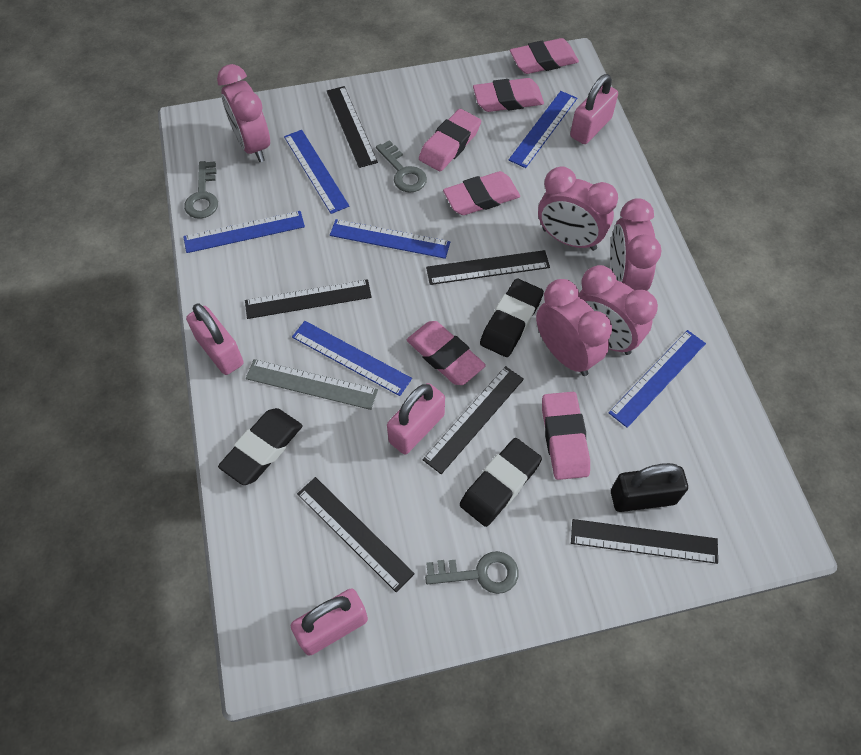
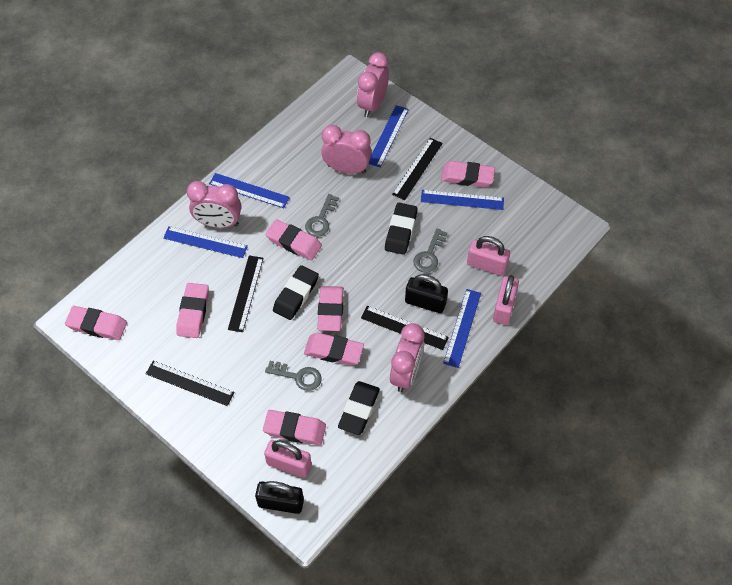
black padlock: [611,463,688,512] = 1 -> [255,481,304,514] [405,274,448,313] = 2
black ruler: [245,279,372,319] [297,477,415,592] [327,86,378,168] [422,366,524,474] [426,250,550,285] [571,519,718,564] = 6 -> [146,361,235,406] [228,256,263,332] [361,306,449,350] [392,138,443,200] = 4
blue ruler: [183,211,305,253] [284,130,349,214] [292,321,412,396] [330,219,450,259] [509,91,577,168] [609,330,706,428] = 6 -> [163,226,248,258] [209,173,290,208] [369,105,409,168] [421,190,504,210] [443,289,481,368] = 5
grey ruler: [246,359,378,410] = 1 -> none = 0
pink clock: [217,64,270,162] [536,279,612,376] [538,166,618,251] [578,265,658,355] [610,198,662,291] = 5 -> [187,181,241,228] [321,125,372,174] [357,52,389,117] [390,323,424,392] = 4
pink eraser: [407,321,486,385] [419,109,481,171] [443,171,520,215] [473,78,544,112] [510,38,579,74] [542,392,590,480] = 6 -> [65,306,127,340] [176,283,209,338] [263,410,326,445] [265,219,322,260] [304,333,364,365] [317,286,344,331] [441,161,495,187] = 7
pink padlock: [186,303,244,375] [291,589,368,656] [387,383,445,454] [570,74,618,144] = 4 -> [264,440,311,478] [467,236,510,276] [493,275,519,325] = 3

